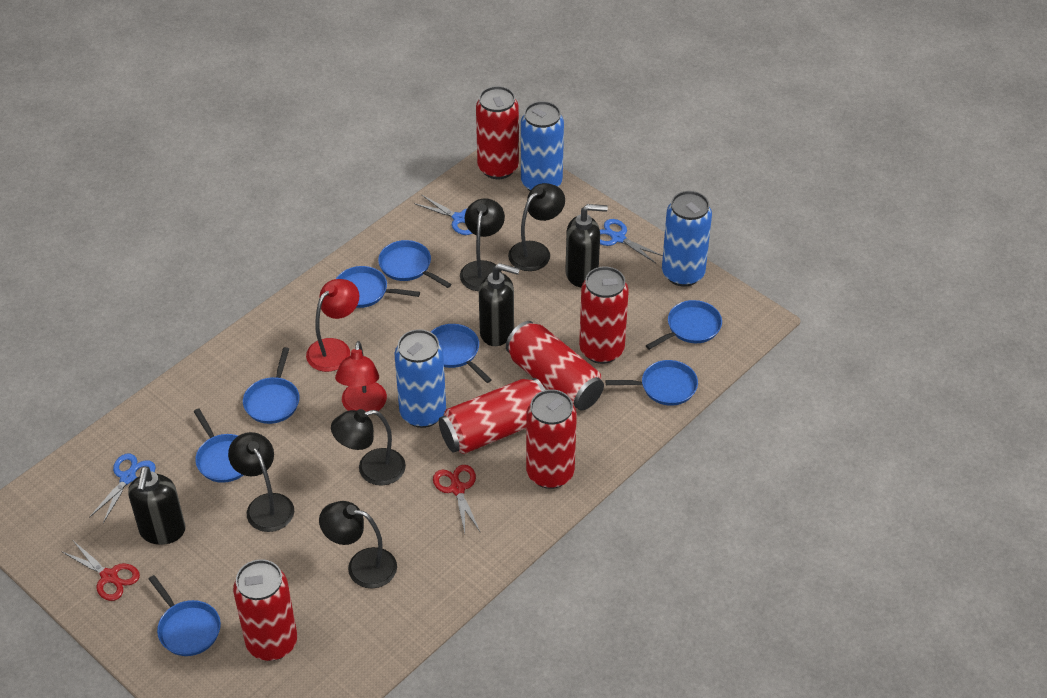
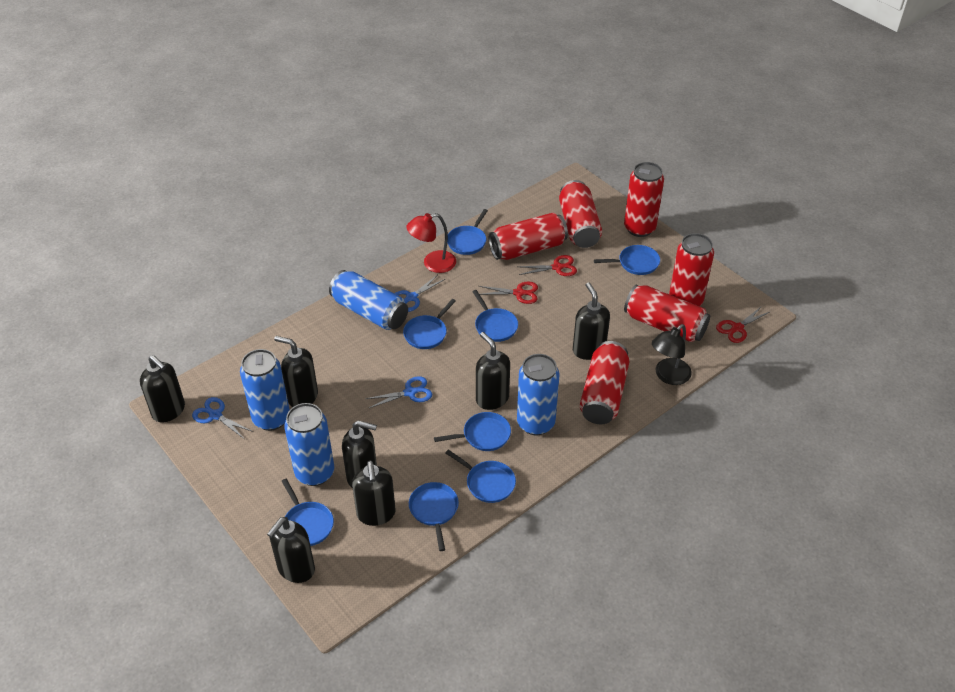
black lamp: [228,432,294,532] [319,501,397,588] [331,409,406,486] [460,198,505,291] [508,183,565,271] = 5 -> [652,324,692,385] = 1
black soap dispenser: [128,467,185,545] [479,263,520,346] [566,204,608,287] = 3 -> [140,355,185,422] [267,517,315,583] [274,336,318,407] [342,420,377,488] [352,461,395,526] [476,332,510,410] [573,282,610,360] = 7
blue can: [395,329,446,428] [521,101,564,191] [662,191,712,287] = 3 -> [240,349,290,431] [284,403,334,486] [329,270,408,330] [517,354,559,435] = 4
red lamp: [306,279,359,372] [335,341,387,412] = 2 -> [406,213,456,273] = 1
red scissors: [61,541,140,601] [433,465,480,533] = 2 -> [479,282,538,304] [518,255,577,276] [716,306,771,343] = 3

